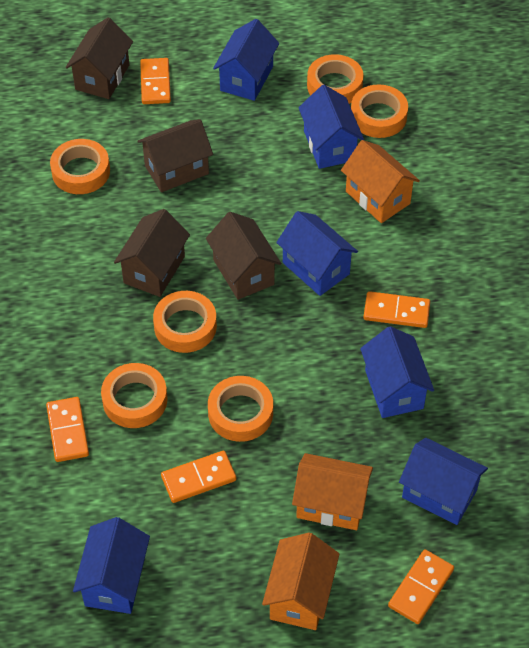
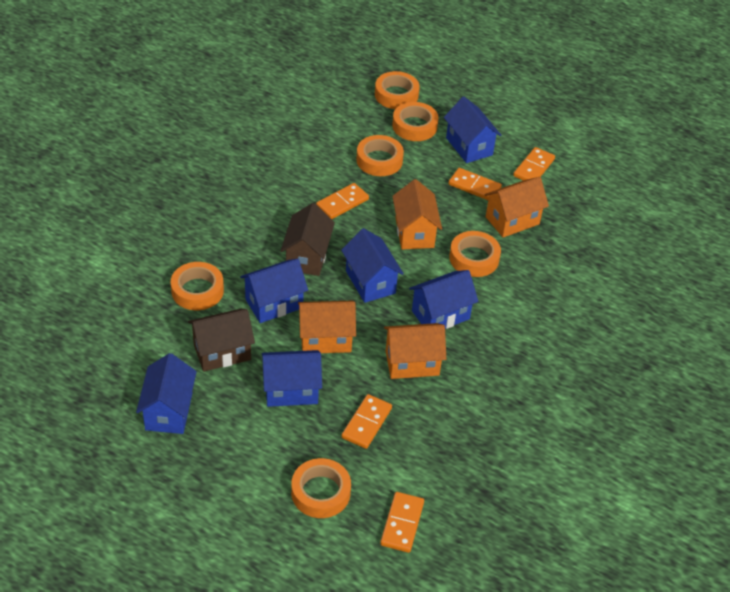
brown house: [65,17,133,99] [114,209,190,297] [137,119,213,192] [206,212,281,300] = 4 -> [188,309,255,372] [281,203,335,276] = 2
orange house: [262,533,340,630] [292,453,373,530] [341,140,420,223] = 3 -> [298,301,356,353] [384,323,446,379] [392,179,442,250] [484,177,549,237] = 4

